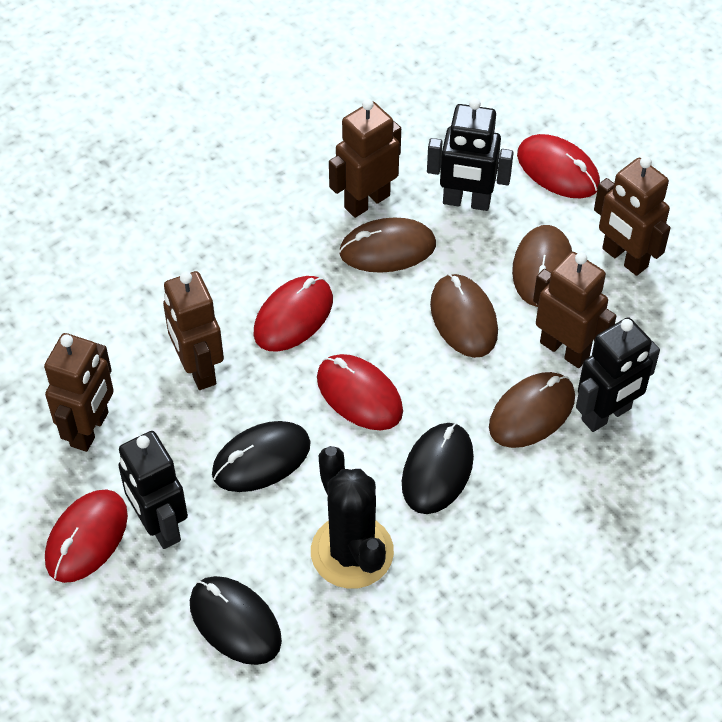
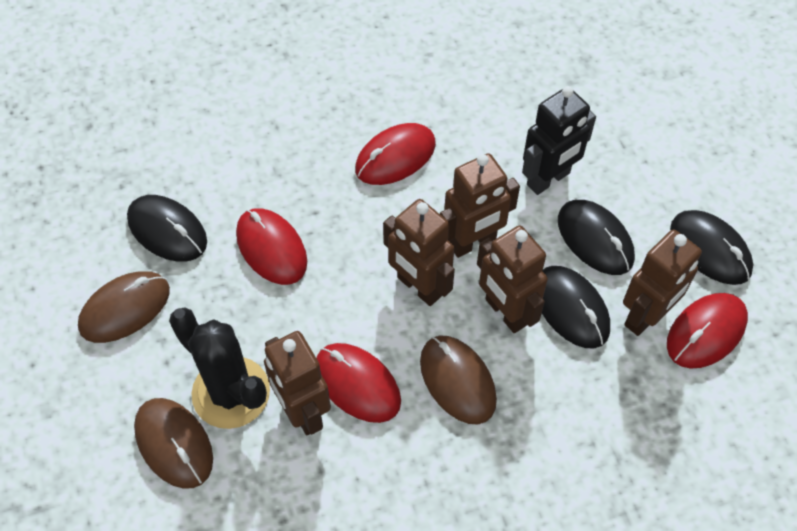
black mouse: [190,576,282,665] [212,421,311,492] [402,423,474,514] = 3 -> [127,195,207,262] [542,266,610,349] [558,200,635,275] [670,210,753,285] = 4
black robot: [118,431,188,549] [427,98,514,211] [576,317,660,432] = 3 -> [522,86,596,195] = 1
brown mouse: [339,218,436,273] [430,274,498,358] [489,372,575,448] [512,225,572,307] = 4 -> [78,271,170,343] [134,398,213,489] [420,335,497,424] = 3

